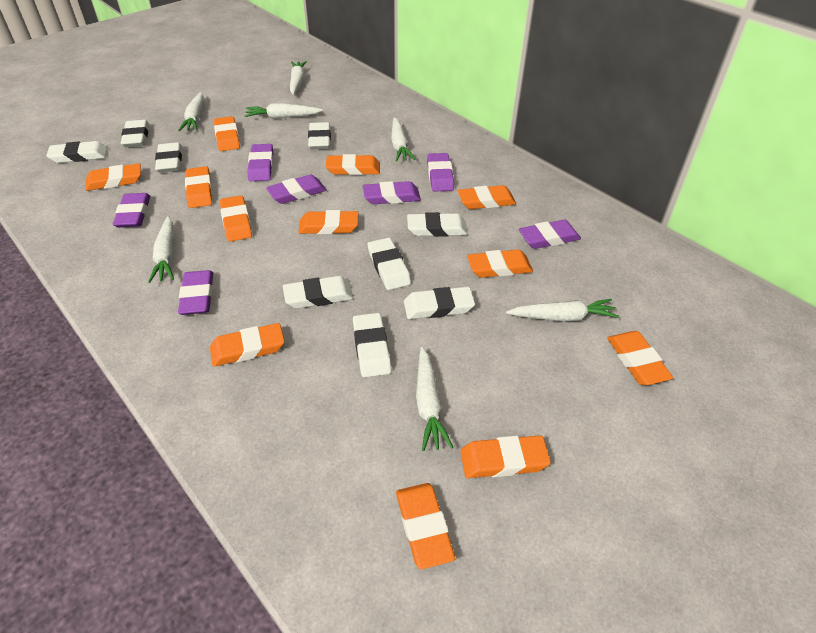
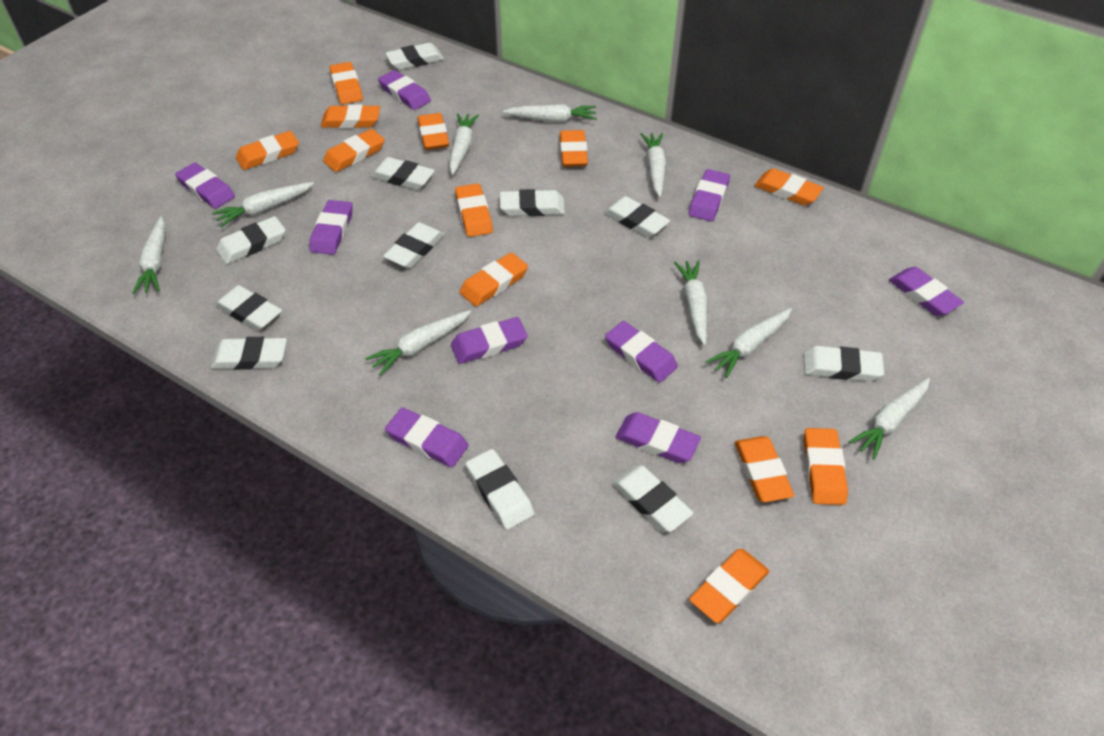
purple eraser: [113,193,151,228] [178,270,213,315] [247,144,273,181] [266,175,327,204] [363,181,421,204] [427,153,454,191] [519,220,581,249] = 7 -> [175,163,235,209] [309,200,353,255] [378,70,431,110] [385,408,469,467] [451,317,528,364] [605,321,678,383] [615,412,701,463] [689,169,730,221] [889,267,964,316] = 9
white carrot: [148,216,174,283] [178,92,204,131] [245,103,323,119] [290,61,307,95] [391,117,416,162] [416,347,453,451] [506,299,619,322] = 7 -> [132,216,165,294] [212,182,314,228] [365,310,471,376] [449,113,479,175] [502,104,597,122] [641,133,666,197] [674,260,707,345] [705,308,792,378] [848,378,930,460] = 9
white eraser: [46,141,107,163] [121,120,149,147] [155,142,182,173] [283,276,353,308] [308,122,331,149] [353,313,391,378] [367,238,411,290] [404,287,475,319] [407,212,467,237] = 9 -> [210,337,287,370] [215,285,282,331] [216,216,286,264] [371,157,435,190] [383,222,444,268] [385,43,444,70] [466,449,534,530] [500,189,565,216] [604,196,670,237] [612,465,693,532] [804,346,884,381] = 11

